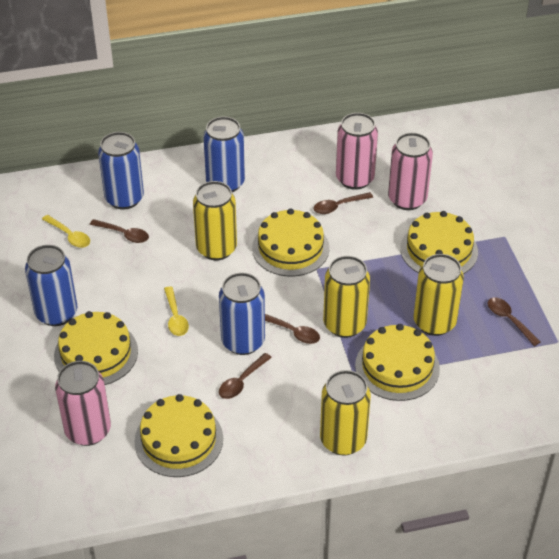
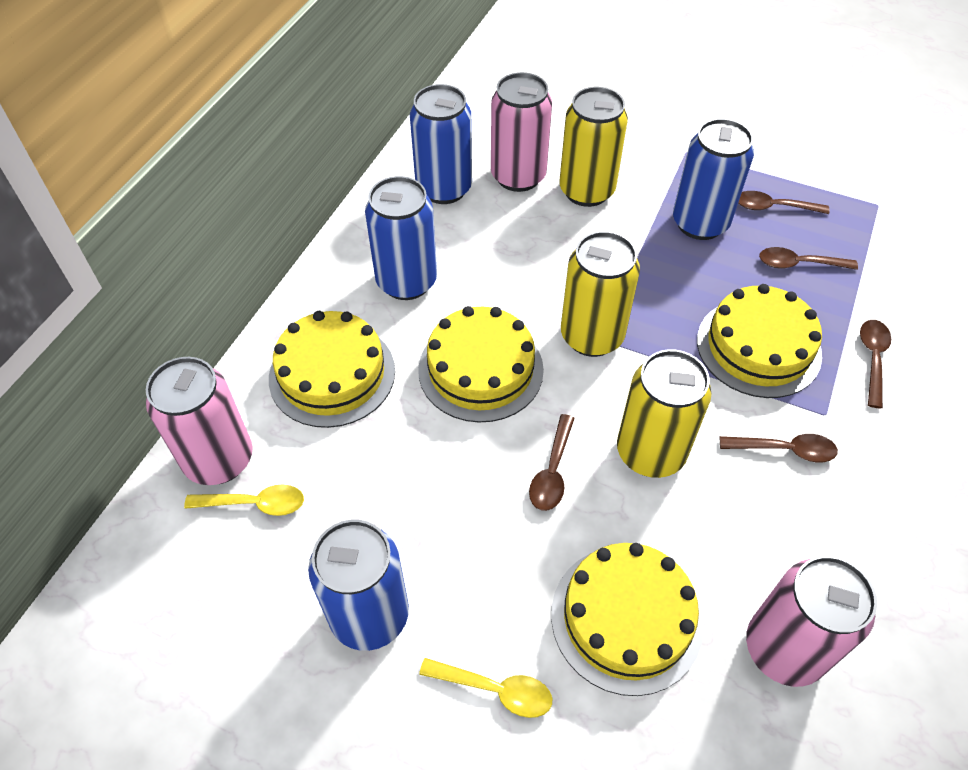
yellow cake: [54,311,138,385] [134,394,223,477] [252,208,329,277] [355,324,440,401] [400,211,478,274] = 5 -> [269,311,395,428] [418,306,544,423] [551,543,703,696] [697,284,822,398] = 4
yellow can: [193,181,237,260] [320,370,371,455] [323,256,370,338] [414,254,464,336] = 4 -> [560,87,628,207] [561,231,640,357] [617,349,712,478] = 3

